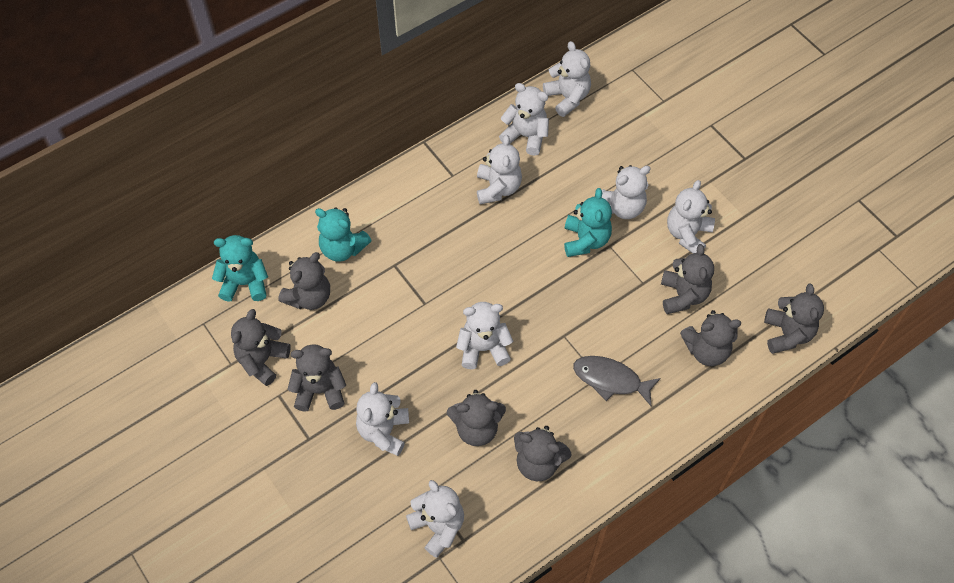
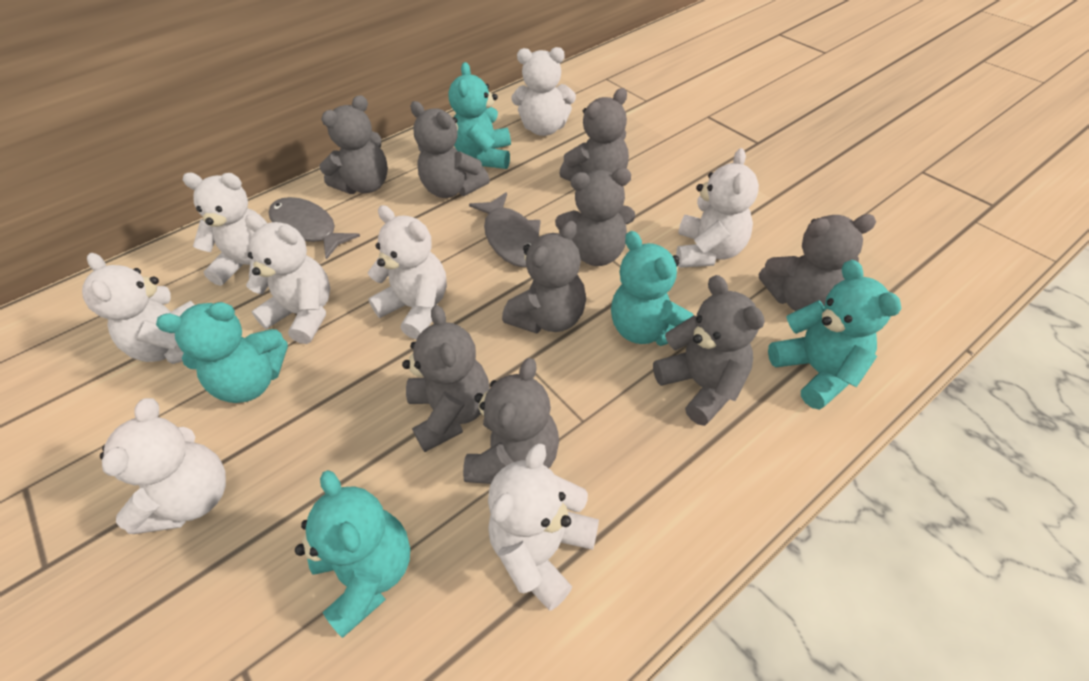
grey fish: [573,356,661,406] = 1 -> [268,197,360,260] [469,192,541,267] = 2
grey teddy bear: [231,309,291,386] [278,252,330,310] [287,344,346,412] [447,390,506,446] [514,426,572,481] [661,244,714,314] [680,310,741,366] [764,284,824,354] = 8 -> [320,95,388,194] [402,305,489,452] [410,101,490,198] [463,358,559,484] [502,221,586,334] [555,168,635,266] [559,88,629,181] [653,275,765,426] [759,214,876,311] = 9
turquoise teddy bear: [212,235,268,302] [315,207,372,262] [564,188,612,257] = 3 -> [156,302,288,403] [295,470,410,638] [449,62,511,169] [611,231,694,346] [768,260,901,410] = 5

